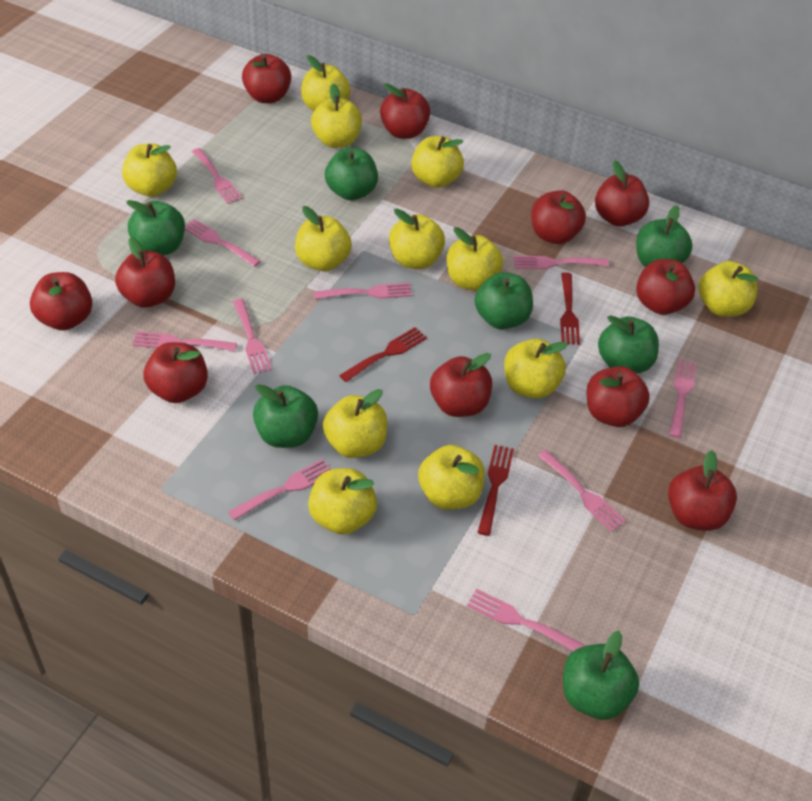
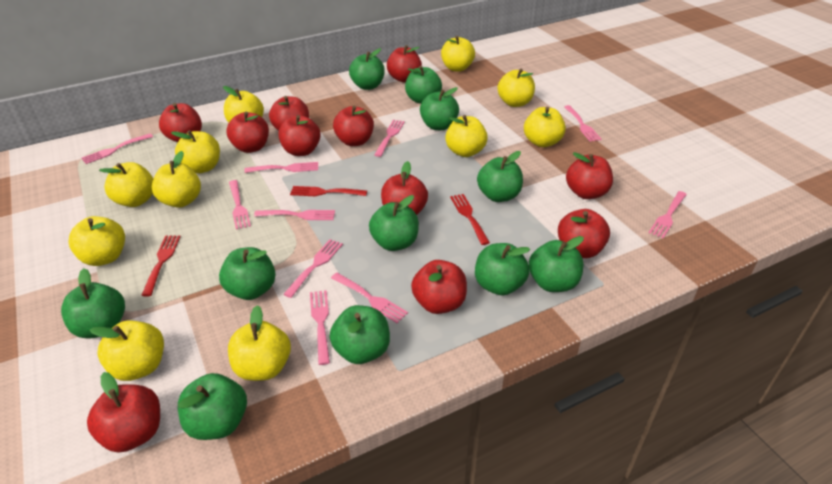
green apple: [126,200,185,255] [253,384,318,448] [325,148,378,200] [475,272,533,329] [563,631,639,720] [598,315,659,374] [636,206,693,267] = 7 -> [61,268,125,338] [178,373,247,440] [219,247,276,300] [330,305,390,364] [349,48,385,90] [369,195,419,251] [405,66,442,104] [420,87,459,130] [475,243,530,296] [477,151,523,202] [529,236,584,292] = 11
yellow apple: [122,143,177,197] [295,206,352,271] [301,55,351,111] [308,468,377,535] [311,84,362,148] [323,389,387,458] [389,209,445,269] [411,136,464,188] [418,445,485,510] [447,227,503,291] [504,339,568,399] [699,261,758,317] = 12 -> [68,216,125,266] [90,320,164,381] [99,162,153,207] [152,151,201,208] [171,130,220,173] [223,86,264,123] [228,305,291,381] [441,36,475,72] [445,115,488,157] [497,69,535,107] [524,107,566,147] = 11

